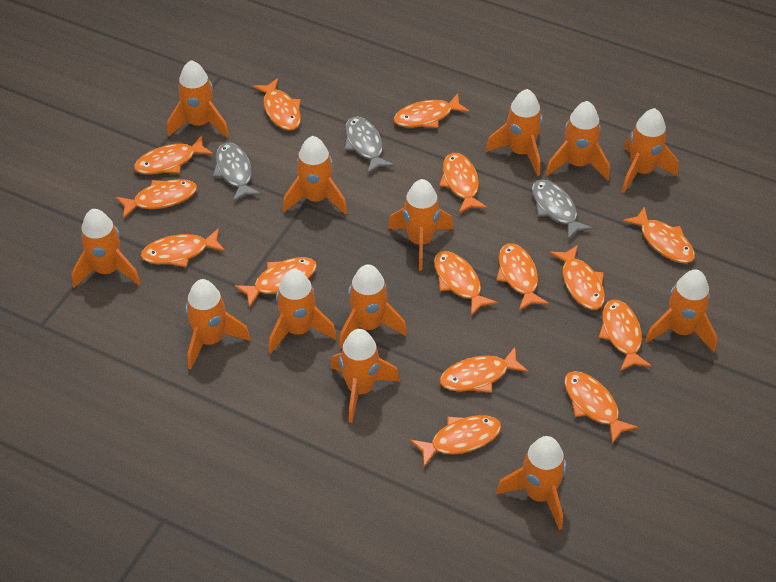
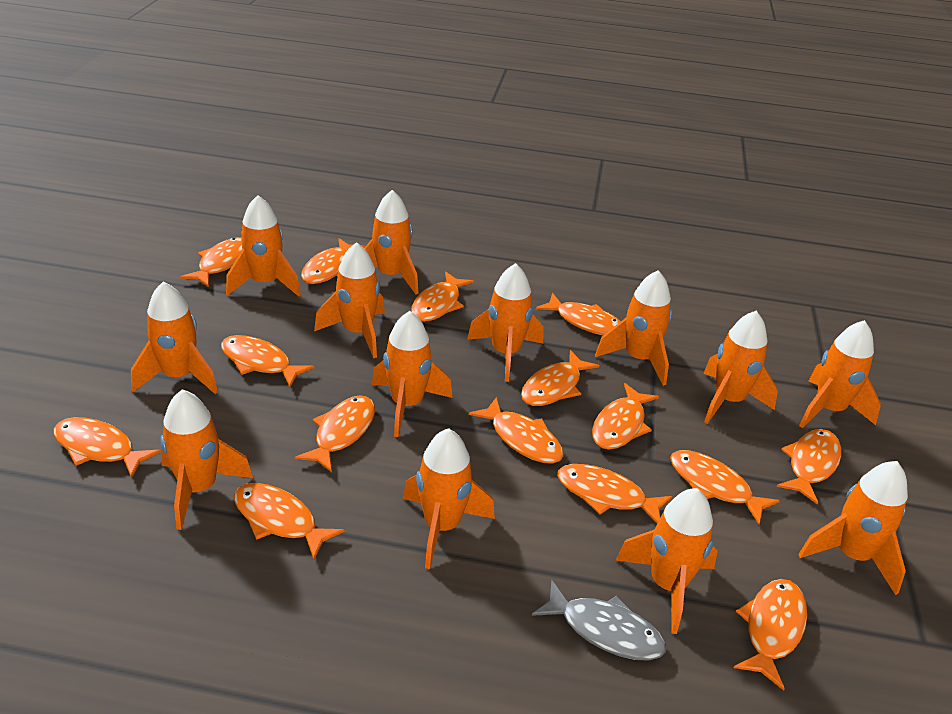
grey fish: [213,143,261,202] [345,117,394,174] [532,180,593,240] = 3 -> [532,580,666,661] = 1

